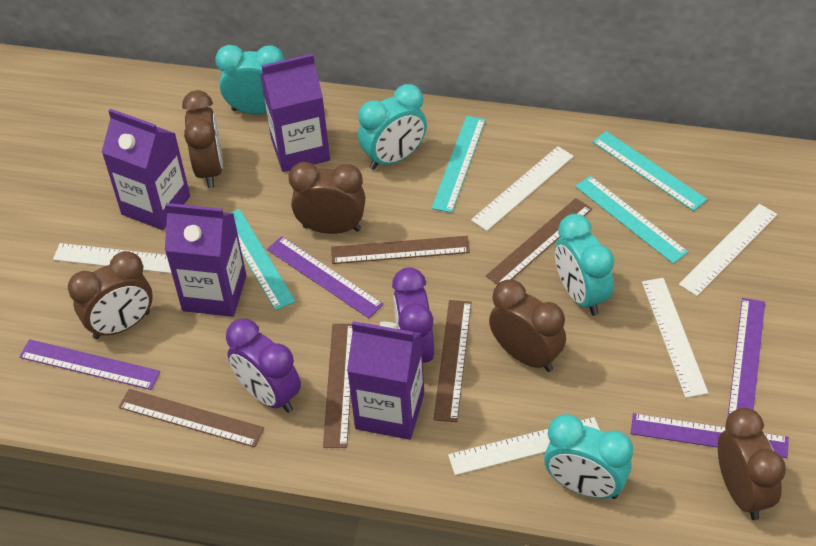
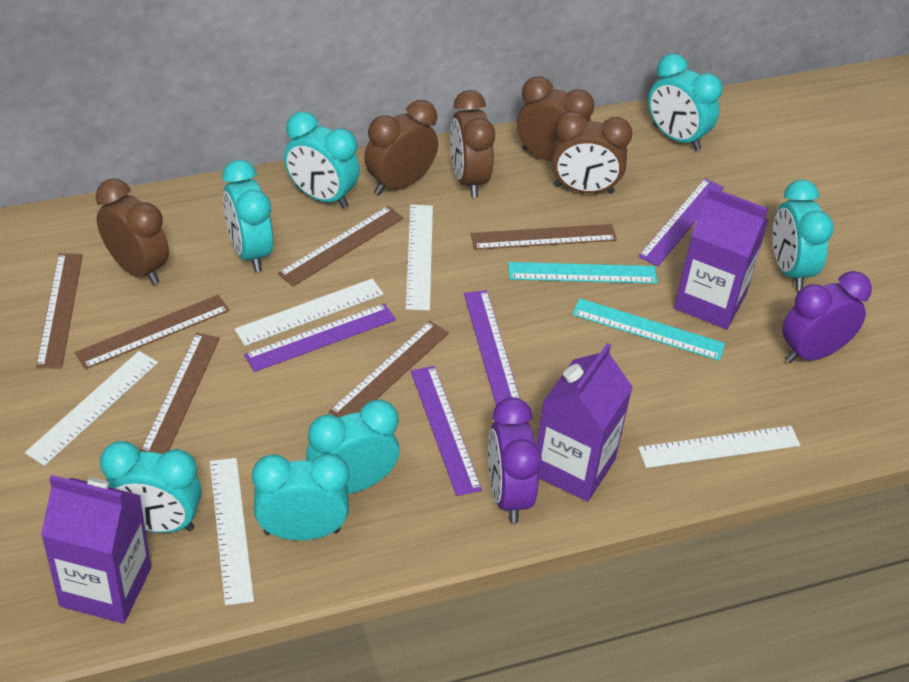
brown ruler: [119,389,264,447] [323,324,353,448] [331,236,470,264] [434,300,472,422] [486,198,592,285] = 5 -> [36,253,83,368] [75,295,230,369] [141,333,220,454] [278,206,403,286] [329,321,449,418] [471,224,617,250] = 6
purple carton: [102,109,190,230] [165,203,246,317] [260,54,330,172] [347,321,424,440] = 4 -> [41,475,151,624] [536,343,633,502] [674,187,768,330] = 3
turquoise clock: [216,45,284,114] [358,84,427,170] [544,414,633,499] [555,214,614,316] = 4 -> [100,441,201,533] [223,160,273,272] [252,453,349,540] [284,112,360,208] [306,399,399,494] [648,54,722,151] [773,180,834,290] = 7
turquoise ruler: [231,209,296,310] [432,116,486,213] [575,176,688,264] [592,131,707,211] = 4 -> [508,262,657,284] [572,298,725,361] = 2

